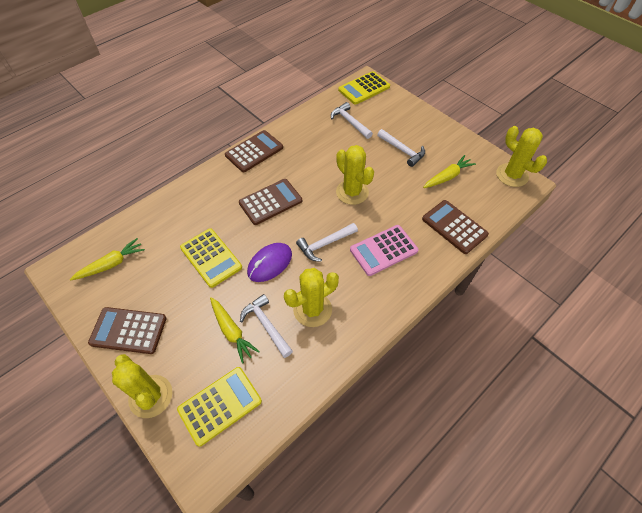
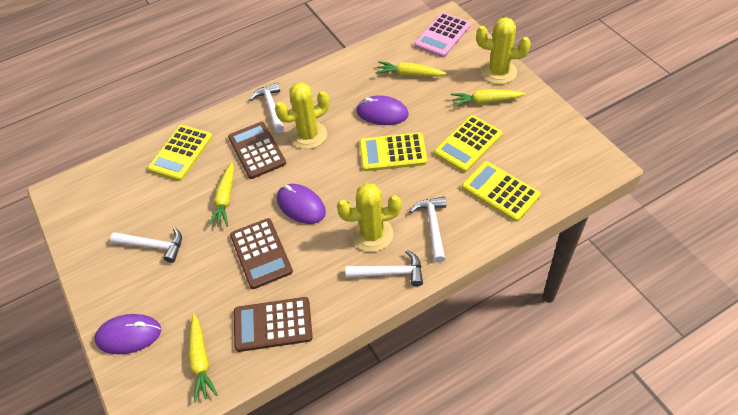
brown calculator: [88,307,167,354] [225,130,283,172] [239,179,302,225] [422,200,489,254] = 4 -> [228,122,286,179] [230,218,293,289] [234,297,313,352] = 3
purple mouse: [247,243,292,282] = 1 -> [95,314,161,354] [277,184,326,224] [356,95,409,125] = 3
yellow cactus: [112,354,172,418] [284,268,339,327] [336,145,374,205] [496,126,547,187] = 4 -> [275,82,330,149] [337,183,402,252] [476,17,531,84] = 3
yellow calculator: [177,367,262,447] [180,228,242,288] [338,71,390,105] = 3 -> [148,125,213,181] [359,132,427,171] [434,115,503,172] [462,161,541,222] = 4
yellow carrot: [70,238,145,280] [210,297,260,364] [423,155,476,188] = 3 -> [189,314,218,403] [208,162,234,226] [376,61,447,77] [451,89,526,107] = 4

